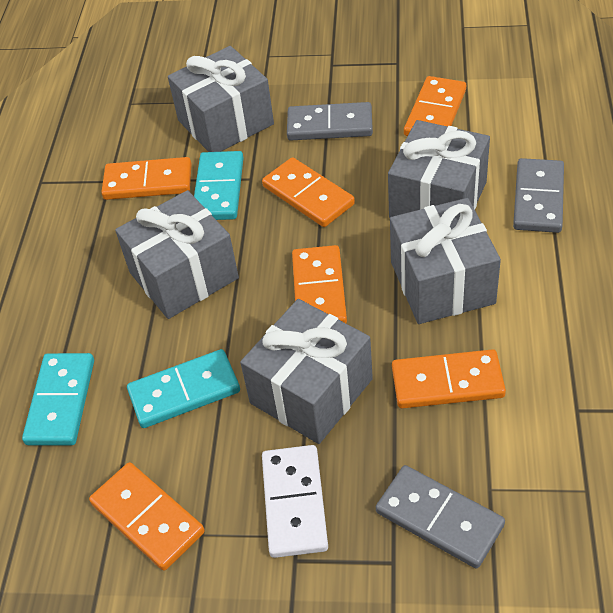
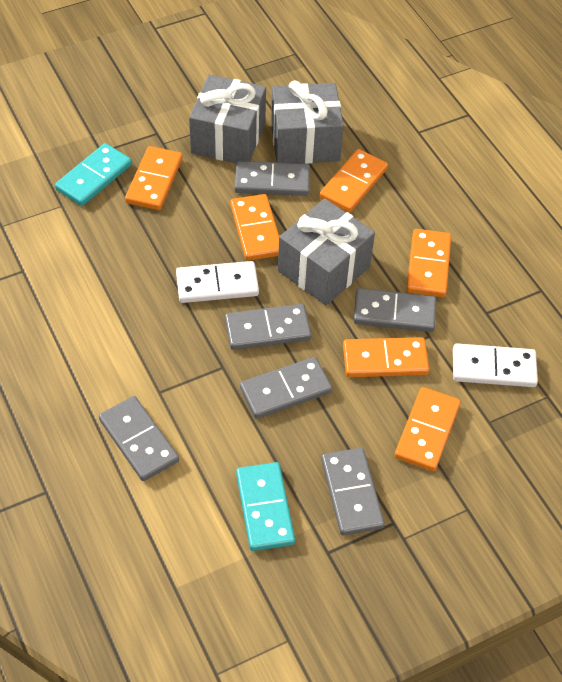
grey domino: [287,102,373,140] [376,465,505,569] [513,158,564,233] = 3 -> [99,396,179,481] [225,304,312,350] [234,161,310,196] [240,357,332,419] [321,448,385,535] [353,288,436,332] = 6
grey gift: [115,190,239,319] [168,46,274,152] [240,299,373,444] [388,120,490,218] [390,198,501,324] = 5 -> [189,75,266,163] [271,81,344,164] [278,199,375,306] = 3
turquoise domino: [22,353,94,445] [127,349,240,428] [194,151,243,220] = 3 -> [55,143,132,206] [236,462,295,551] = 2
white domino: [262,445,328,558] = 1 -> [176,261,259,303] [453,343,538,387] = 2

